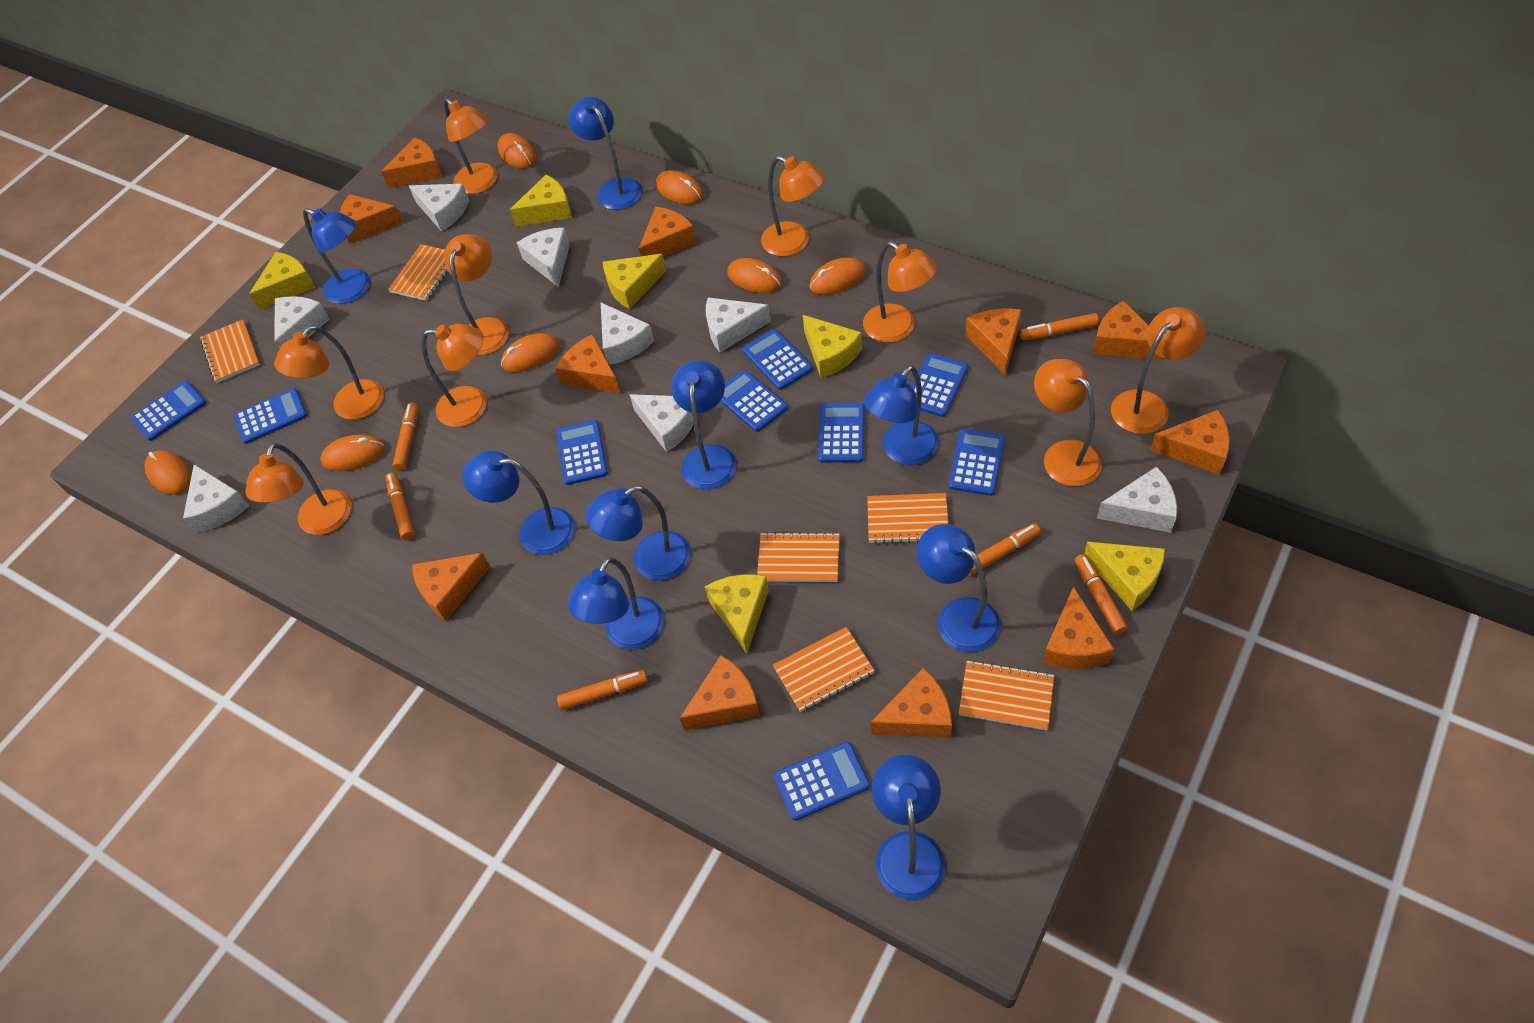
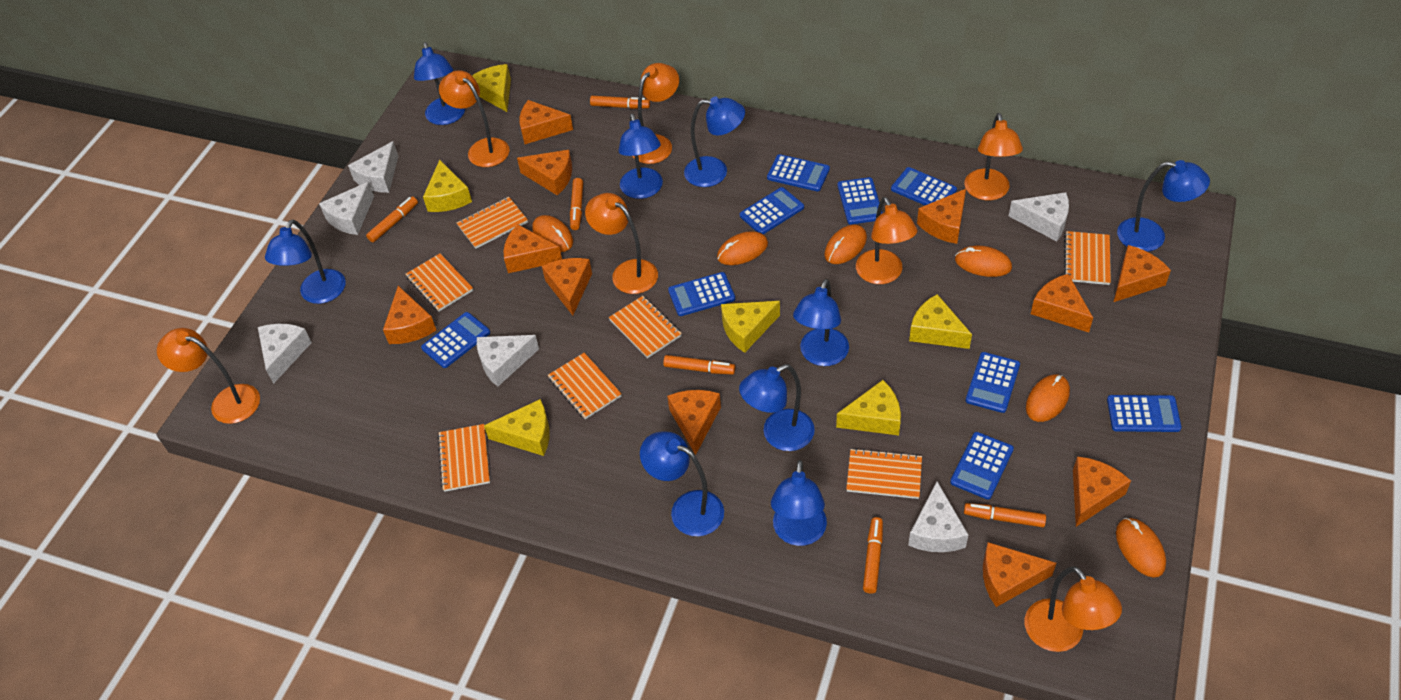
orange lamp: [246,443,351,535] [274,325,384,420] [421,324,487,427] [444,98,498,194] [444,234,509,355] [761,156,825,257] [863,241,937,343] [1034,359,1102,486] [1111,307,1205,434] = 9 -> [157,328,260,424] [439,70,510,167] [585,193,658,294] [632,63,679,164] [856,197,918,284] [964,113,1023,201] [1025,566,1122,652] = 7
orange mouse: [145,450,191,495] [320,435,385,471] [497,133,536,168] [501,333,560,372] [656,170,703,204] [727,258,782,293] [809,257,866,295] = 7 -> [532,215,573,252] [717,231,768,265] [825,225,867,264] [955,246,1012,277] [1026,374,1070,422] [1116,518,1166,578] = 6
orange notebook: [200,319,260,383] [388,244,448,301] [757,532,840,582] [773,627,875,712] [867,493,949,544] [959,660,1054,730] = 6 -> [405,253,473,312] [438,424,490,492] [457,197,528,249] [548,353,622,419] [609,296,682,358] [846,448,922,499] [1064,231,1111,285] = 7
white cheese: [183,464,249,533] [275,296,330,349] [409,184,469,232] [517,228,570,287] [601,303,654,365] [629,394,698,452] [706,298,771,352] [1097,467,1177,533] = 8 -> [258,324,312,384] [319,182,374,235] [348,141,398,193] [477,335,539,387] [908,482,968,552] [1009,192,1069,241] = 6

